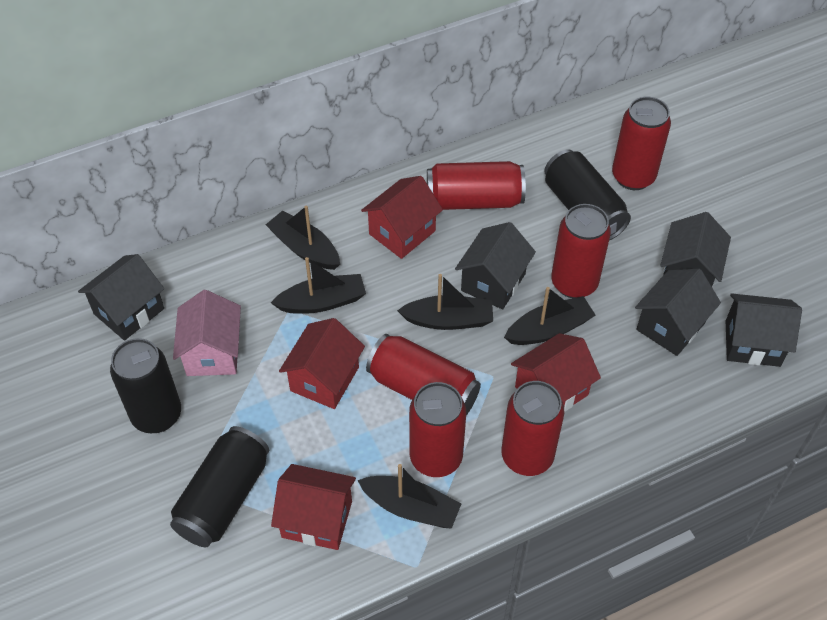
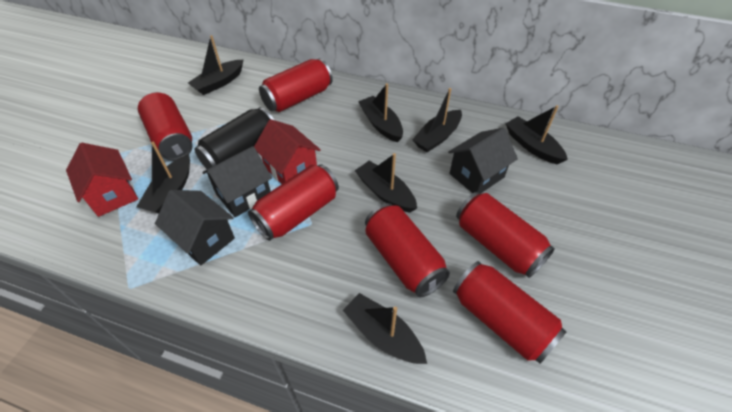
black boat: [266,205,340,270] [271,257,366,314] [357,464,461,529] [397,274,493,330] [504,287,595,345] = 5 -> [137,141,190,213] [188,35,243,95] [343,293,427,364] [355,153,417,213] [358,83,403,142] [412,88,462,152] [505,105,568,164] = 7
black can: [110,338,181,433] [170,426,269,547] [544,149,631,241] = 3 -> [195,107,274,169] = 1
black house: [78,254,164,341] [455,222,536,309] [635,269,721,356] [660,212,731,287] [726,293,802,367] = 5 -> [155,190,235,265] [202,146,272,217] [448,128,518,193] = 3
pink house: [173,290,241,376] = 1 -> none = 0
red house: [271,464,356,550] [279,318,365,409] [361,176,443,259] [511,333,601,412] = 4 -> [66,143,138,217] [254,119,321,184] = 2

